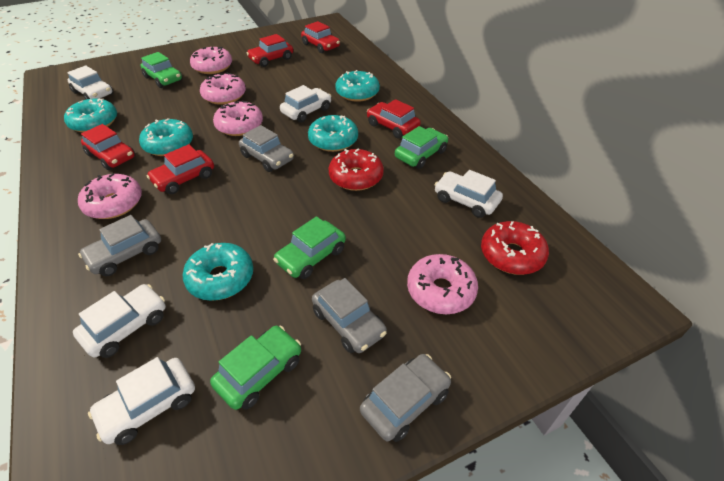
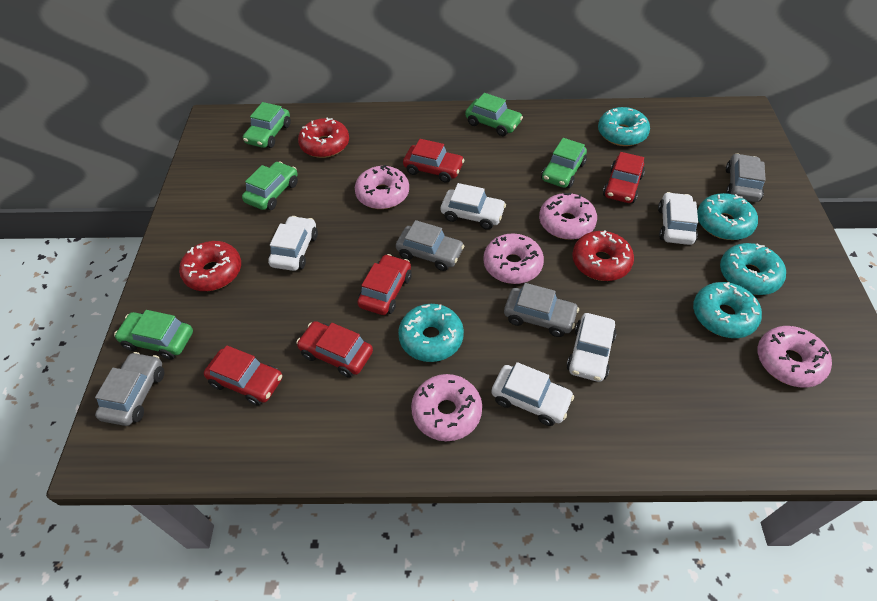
green car: [141,52,183,88] [210,325,301,410] [273,216,346,279] [395,126,448,169] = 4 -> [114,310,193,360] [242,161,298,210] [243,102,291,148] [465,93,523,136] [541,138,587,188] = 5
red donut: [328,149,384,191] [481,221,549,275] = 2 -> [179,241,241,291] [298,117,349,158] [572,231,634,281] = 3

